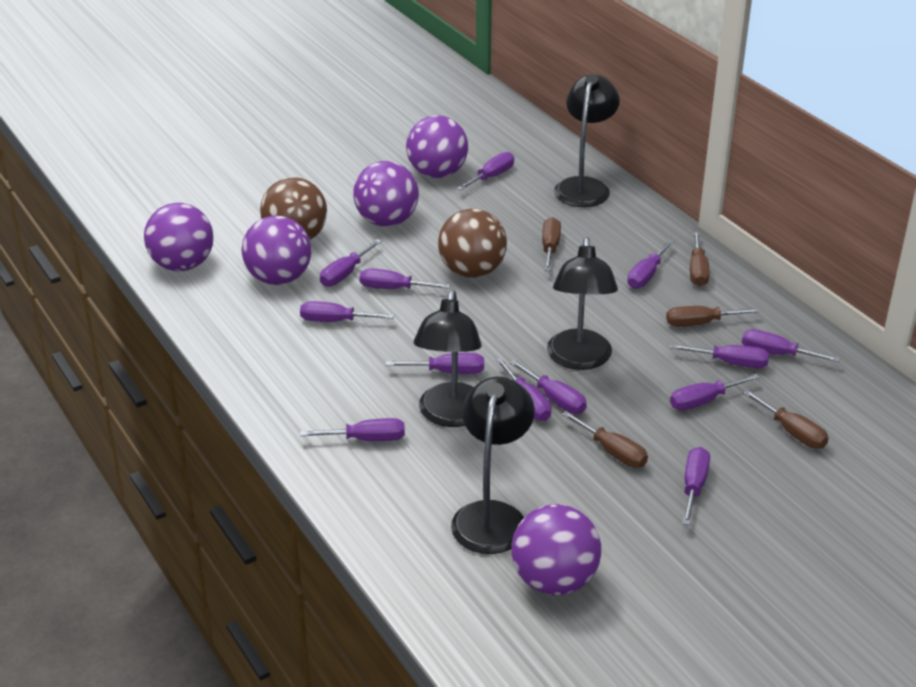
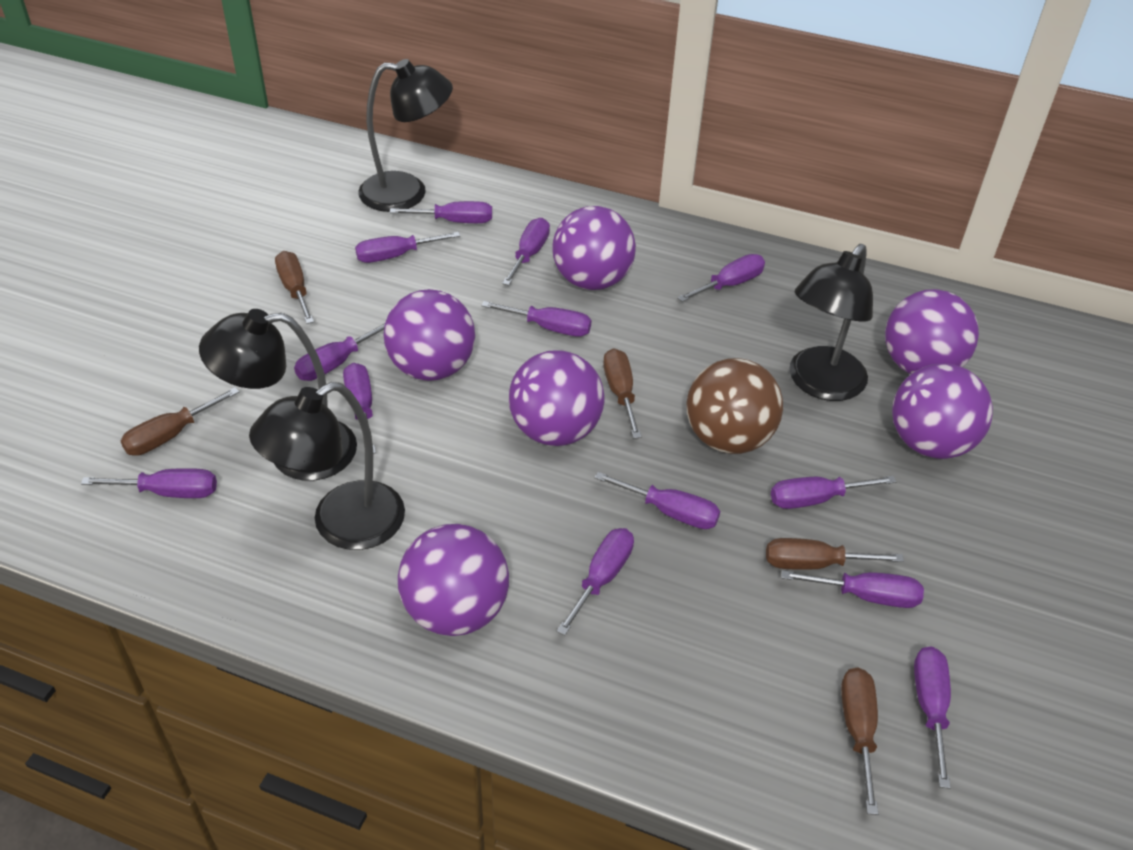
brown ball: [260,177,327,240] [438,209,507,278] = 2 -> [687,358,783,454] = 1
purple ball: [144,203,213,271] [242,215,312,285] [353,161,419,227] [406,115,468,178] [511,504,601,595] = 5 -> [384,289,475,381] [398,524,509,636] [509,350,604,446] [553,206,636,290] [885,289,979,374] [892,363,993,459] = 6

